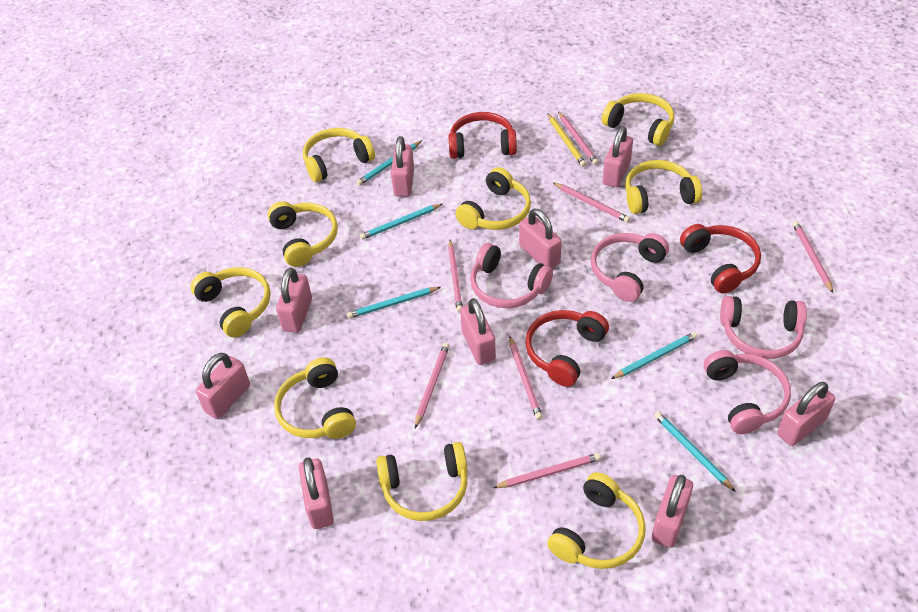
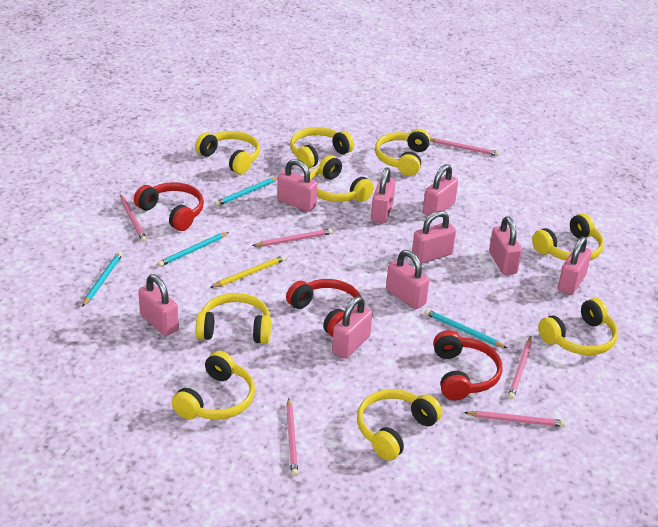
pink headphones: [470,243,553,308] [591,233,669,302] [704,350,791,434] [720,296,807,359] = 4 -> none = 0
pink pencil: [415,343,450,428] [448,240,463,313] [493,453,601,488] [509,336,543,420] [553,183,630,223] [558,112,599,165] [793,221,833,293] = 7 -> [120,195,147,242] [252,229,333,247] [286,398,298,476] [431,138,499,156] [464,411,566,427] [508,337,532,399] = 6
turquoise pencil: [347,287,441,319] [356,140,422,186] [360,204,442,240] [611,332,697,379] [654,411,736,492] = 5 -> [82,252,123,307] [158,232,229,267] [215,177,278,206] [425,309,507,348] = 4

